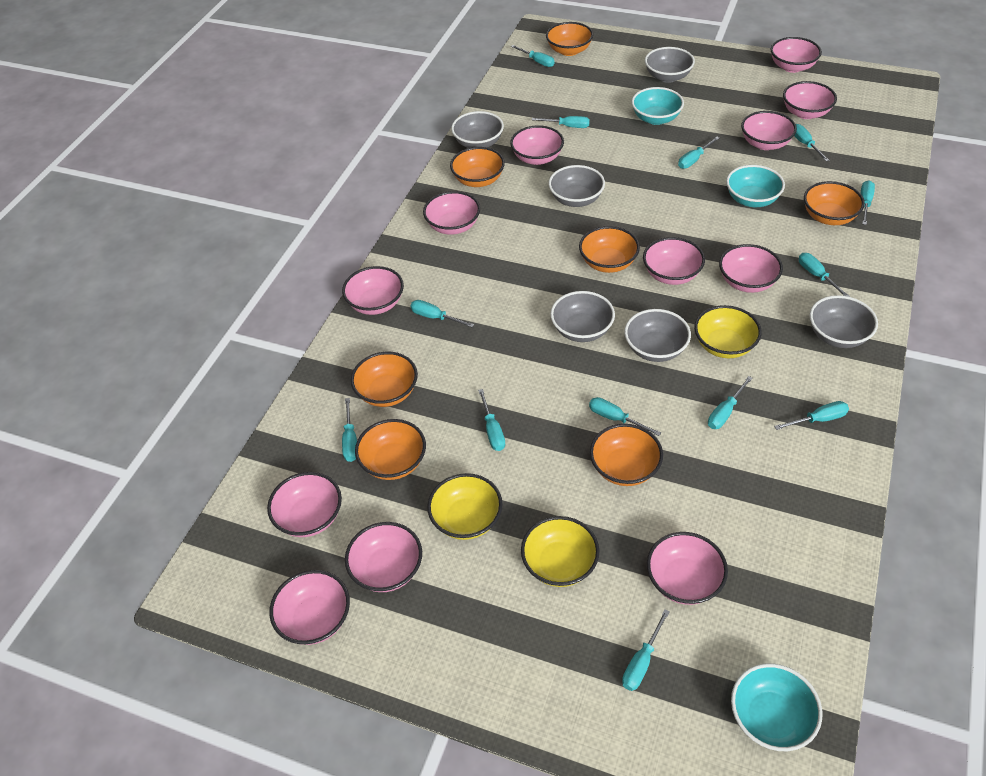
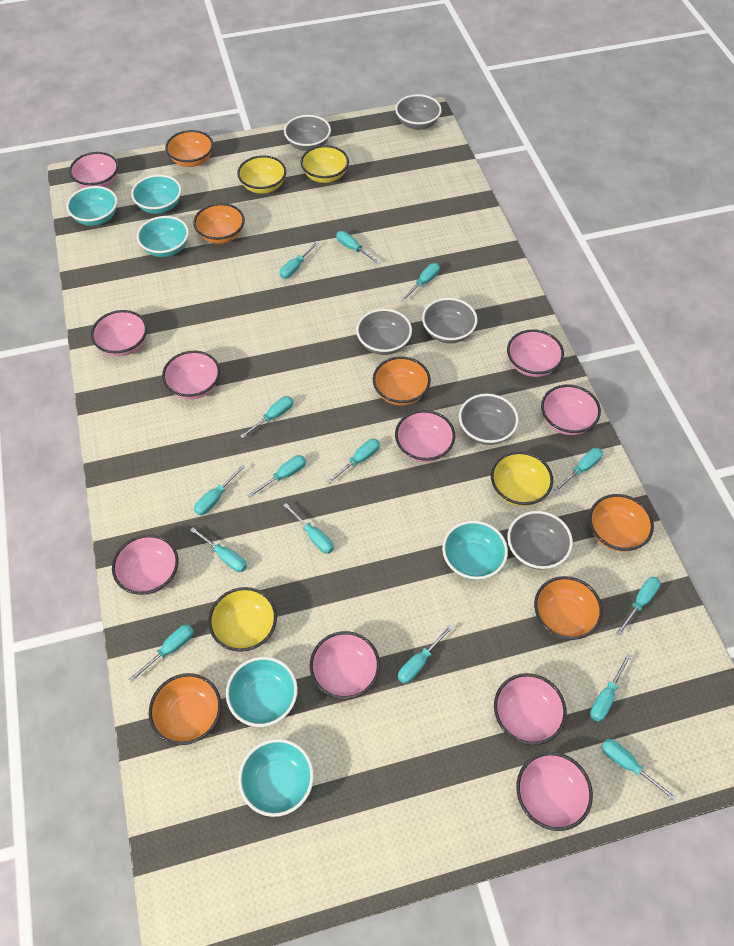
orange bowl: [351,352,418,407] [355,419,426,480] [450,147,505,187] [546,22,593,56] [579,226,640,273] [590,424,663,486] [804,181,865,225] = 7 -> [149,673,221,745] [165,130,213,167] [193,203,245,244] [373,356,431,406] [534,576,603,640] [589,494,654,552] = 6
pink bowl: [267,472,342,537] [269,570,350,645] [342,266,404,315] [345,522,422,592] [423,191,480,235] [510,125,564,165] [643,237,705,285] [647,532,728,605] [719,244,783,293] [741,111,797,150] [771,37,822,73] [783,81,837,119] = 12 -> [69,152,119,188] [91,310,147,356] [112,534,178,595] [162,351,220,399] [310,631,380,699] [395,410,455,462] [494,673,567,745] [507,329,564,377] [516,752,593,831] [541,384,601,435] = 10
turquoise bowl: [631,87,684,125] [726,165,785,207] [731,663,822,751] = 3 -> [66,186,118,226] [131,175,181,214] [137,216,189,257] [226,657,298,727] [238,739,314,817] [442,520,508,580] = 6
turquoise screwdriver: [342,398,357,462] [410,300,474,327] [478,389,505,451] [511,45,555,67] [532,116,590,128] [589,397,661,436] [622,609,670,691] [678,136,719,169] [708,376,753,429] [774,401,849,430] [794,124,829,161] [799,253,850,297] [861,180,875,225] = 13 -> [129,625,194,682] [190,527,247,572] [194,464,246,515] [240,396,293,438] [248,455,306,497] [279,241,319,279] [283,503,334,554] [327,439,380,483] [336,231,380,264] [398,625,453,684] [401,263,440,302] [554,448,603,492] [590,653,631,722] [601,739,676,801] [616,577,661,635] = 15
yellow bowl: [427,473,503,540] [521,516,600,587] [694,305,762,358] = 3 -> [208,587,277,652] [237,155,286,194] [300,145,349,183] [491,451,553,506] = 4

